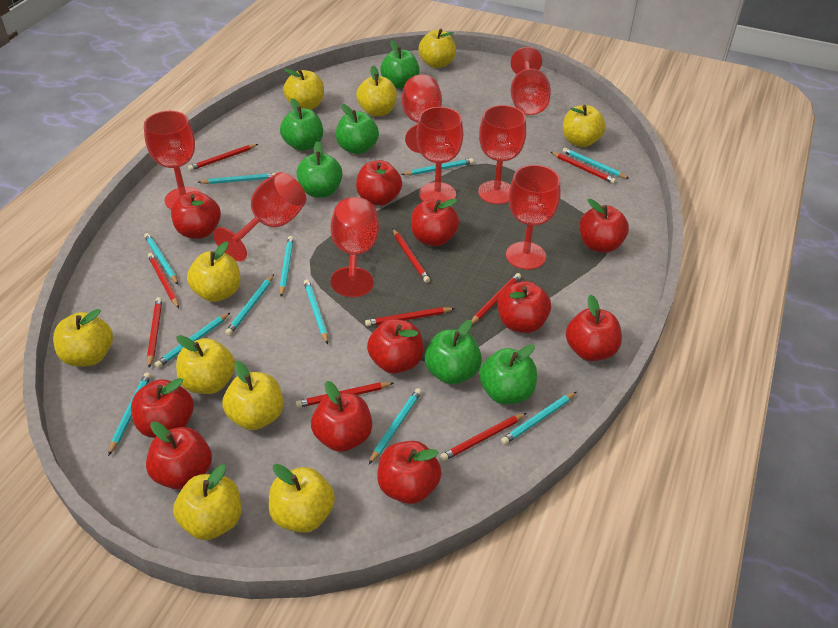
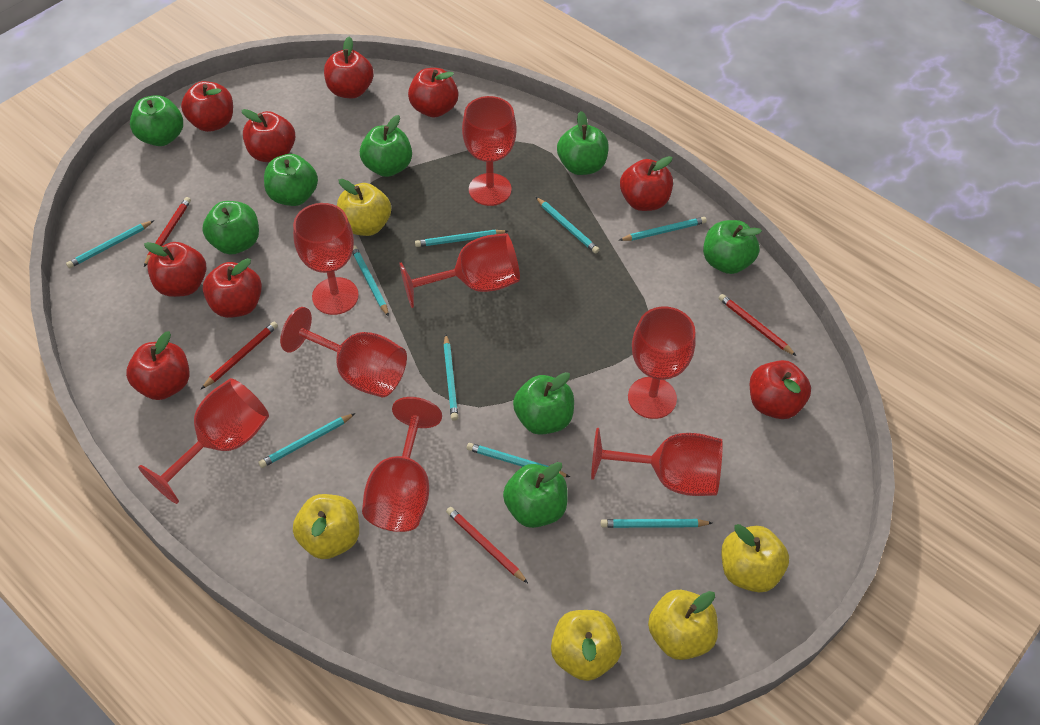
green apple: [280,98,323,151] [296,141,343,198] [336,104,379,154] [380,40,420,89] [425,320,482,385] [479,344,537,404] = 6 -> [130,95,183,146] [202,201,259,254] [264,154,318,206] [360,115,412,177] [503,462,568,528] [513,372,574,435] [557,111,609,175] [703,220,762,274] = 8
red apple: [131,378,194,438] [146,421,212,490] [171,191,221,239] [311,381,372,452] [356,160,402,206] [367,319,423,373] [377,441,442,504] [411,199,459,246] [497,281,551,333] [566,295,622,361] [579,199,629,253] = 11 -> [126,331,190,400] [144,242,206,297] [181,81,233,132] [203,258,262,318] [241,109,295,162] [324,36,374,98] [408,68,458,118] [620,156,673,211] [750,360,811,419] = 9
red pencil: [147,297,162,368] [148,253,179,308] [188,144,258,171] [296,382,394,408] [365,307,455,326] [392,228,430,283] [440,413,527,461] [471,273,521,324] [551,152,616,184] = 9 -> [144,197,191,267] [201,322,278,389] [446,507,528,583] [719,294,796,356] = 4
turquoise pencil: [108,372,151,456] [144,233,178,285] [155,312,231,368] [198,173,276,184] [225,274,274,336] [279,236,294,297] [304,279,328,344] [369,388,422,464] [401,158,474,175] [501,392,576,445] [563,148,629,179] = 11 -> [66,220,154,268] [258,413,355,468] [352,245,389,317] [415,230,508,247] [443,334,458,421] [467,443,570,477] [536,197,599,254] [601,519,712,528] [619,217,707,241] = 9
yellow apple: [53,309,113,367] [173,464,241,540] [176,335,235,394] [187,241,240,302] [222,361,283,430] [269,464,335,533] [284,68,324,110] [356,66,397,116] [418,29,456,68] [563,105,606,147] = 10 -> [293,494,359,559] [337,179,391,236] [551,610,622,681] [648,590,718,660] [721,524,789,592] = 5

